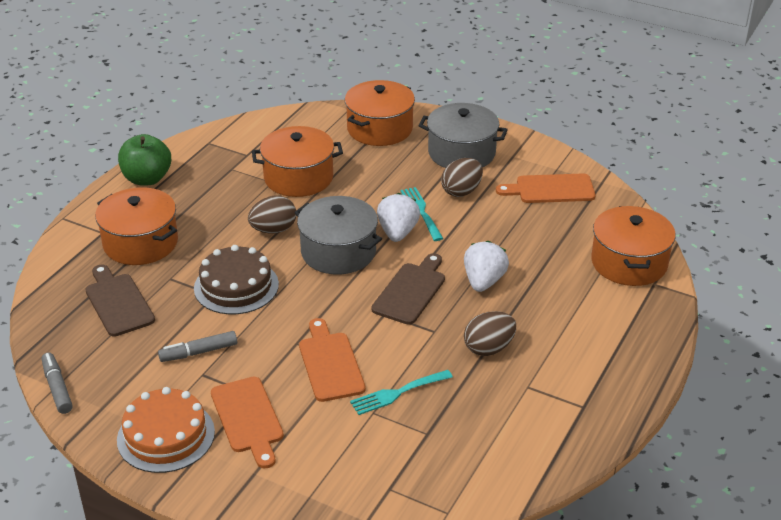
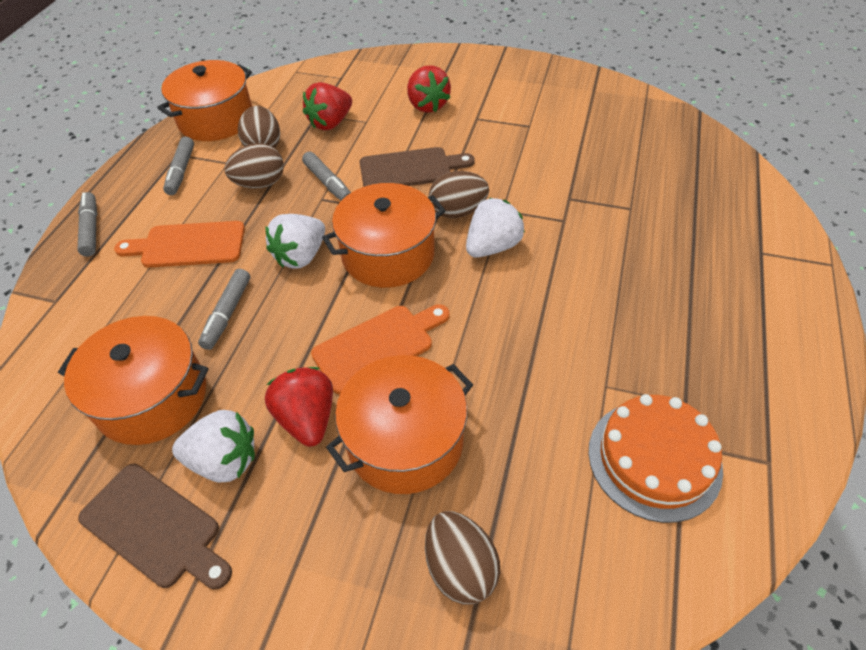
brown cake: [194,245,279,315] = 1 -> none = 0
brown egg: [248,196,296,234] [441,158,483,197] [464,311,516,356] = 3 -> [224,143,284,188] [238,106,280,149] [425,511,500,605] [429,171,489,218] = 4
green apple: [118,134,171,185] = 1 -> none = 0
grey marker: [42,353,73,414] [158,331,237,362] = 2 -> [77,192,97,257] [163,137,194,195] [198,269,250,350] [302,151,351,201] = 4
grey pot: [294,196,382,275] [419,103,508,168] = 2 -> none = 0
orange cutting board: [211,377,284,469] [299,318,366,402] [496,173,596,203] = 3 -> [114,221,245,268] [311,304,449,394] = 2
red strawberry: none = 0 -> [265,367,333,447] [303,82,352,130] [407,65,451,113] = 3
turquoise fork: [350,370,453,415] [400,187,443,241] = 2 -> none = 0
white strawberry: [377,193,420,242] [464,241,509,292] = 2 -> [172,410,255,483] [265,214,325,268] [466,198,525,257] = 3

